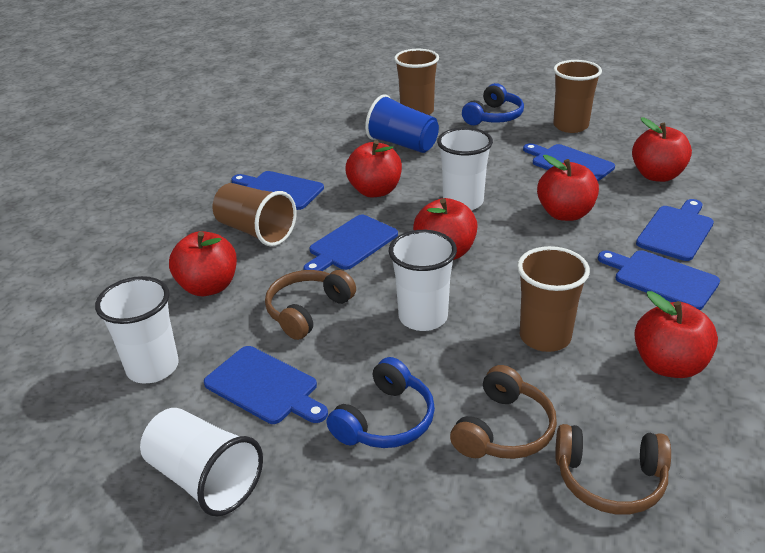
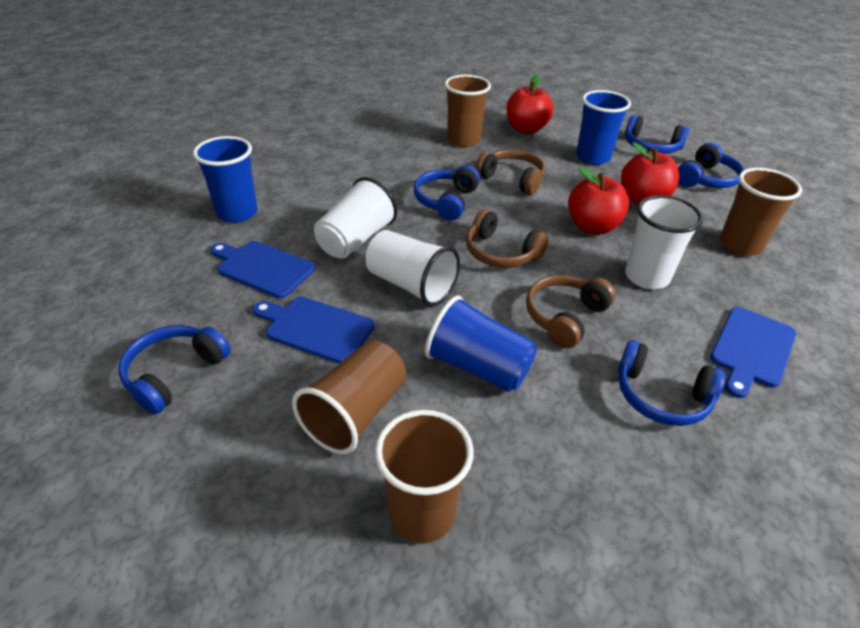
blue cup: [365,94,439,153] = 1 -> [193,136,258,223] [425,295,537,392] [576,90,631,165] = 3
blue cutting board: [204,346,328,424] [231,171,324,210] [303,215,398,271] [523,143,615,181] [598,250,720,310] [636,199,714,261] = 6 -> [210,241,315,298] [253,297,374,364] [710,307,796,398] = 3
blue headphones: [327,357,435,448] [462,83,524,125] = 2 -> [119,325,231,414] [414,165,480,221] [618,340,725,426] [625,115,689,154] [678,142,744,188] = 5
red apple: [169,231,237,296] [346,140,402,197] [413,198,478,260] [537,155,599,221] [632,117,692,182] [634,291,718,378] = 6 -> [506,74,553,134] [568,166,629,234] [621,142,679,204] = 3
white cup: [95,276,179,384] [140,408,263,516] [389,230,457,331] [437,127,493,211] = 4 -> [314,177,397,259] [366,230,460,307] [625,195,703,289] = 3

